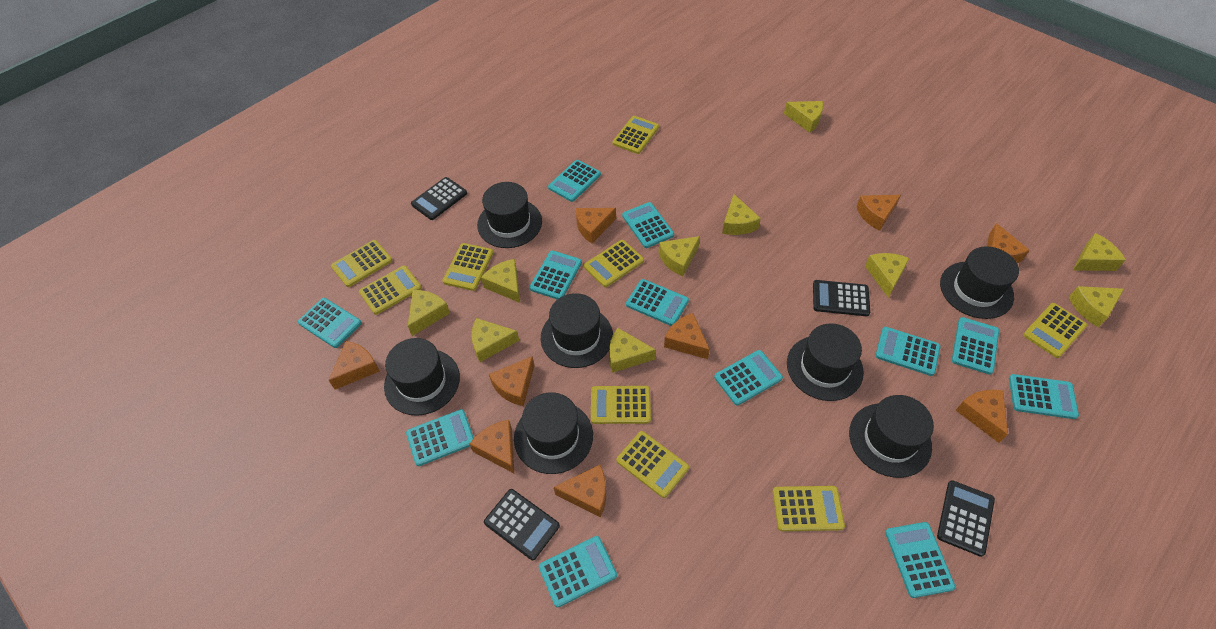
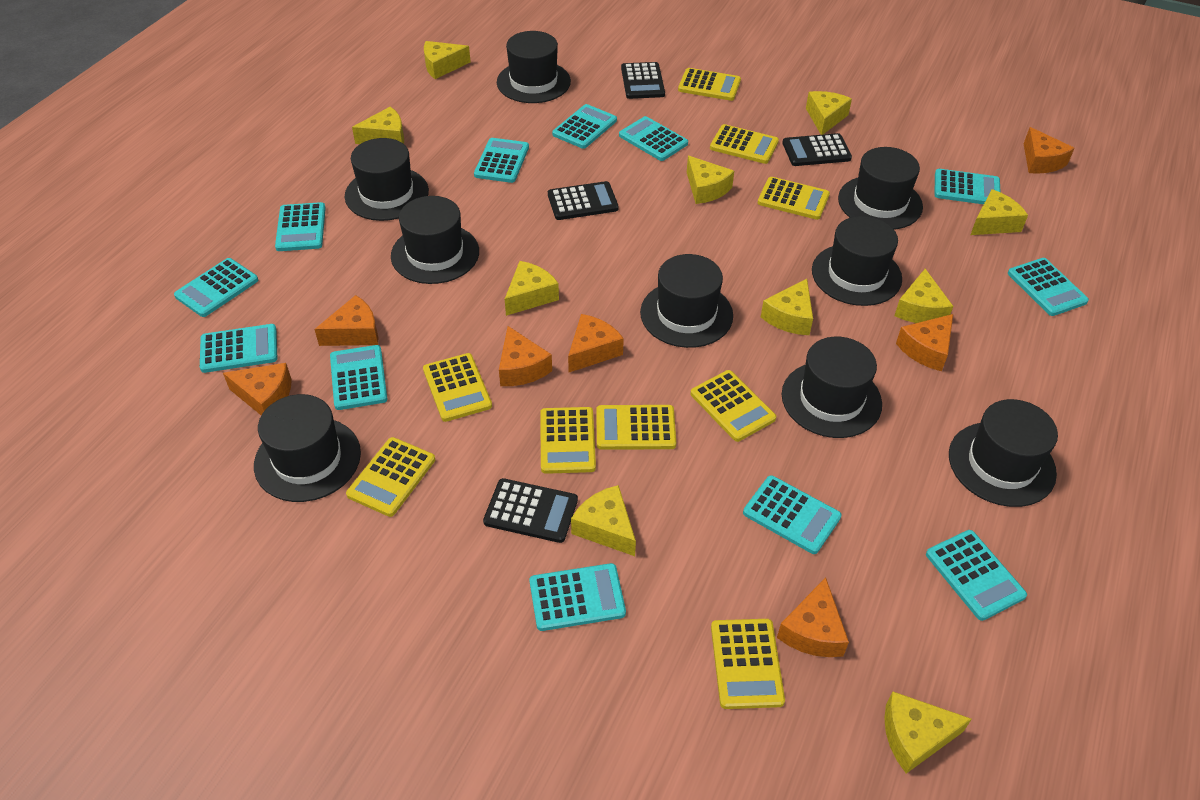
black hat: [384,338,460,416] [477,182,542,248] [514,392,593,474] [541,293,613,368] [787,323,864,401] [849,395,934,478] [940,246,1019,319] = 7 -> [254,394,361,502] [345,138,429,221] [391,196,479,284] [497,31,571,103] [640,254,733,348] [782,337,882,438] [812,216,902,306] [838,147,923,230] [949,399,1058,507] = 9
orange cheese: [328,341,380,389] [470,420,514,473] [489,356,535,406] [554,465,606,517] [576,208,616,243] [664,313,710,359] [856,195,901,231] [956,390,1008,443] [987,223,1030,263] = 9 -> [223,363,292,415] [314,295,378,346] [499,326,552,386] [568,314,624,372] [777,577,849,657] [896,314,953,371] [1024,127,1074,174] = 7

